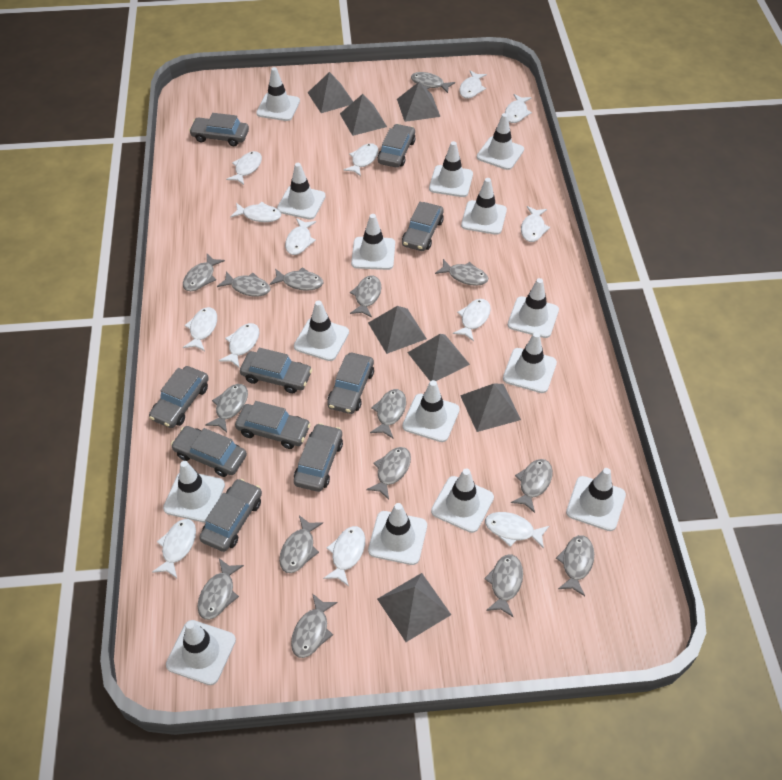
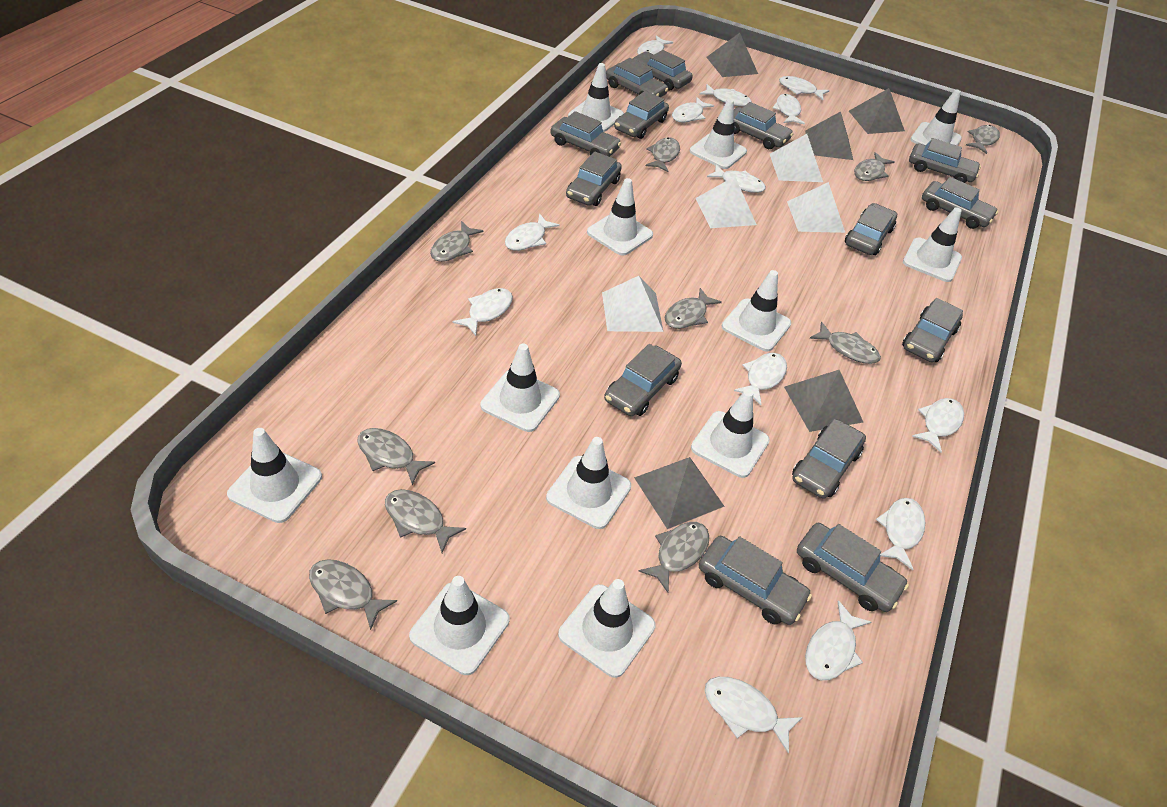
grey car: [149,366,209,428] [171,426,247,477] [189,113,249,146] [199,479,262,552] [235,401,311,449] [240,348,312,393] [294,423,343,492] [328,353,374,414] [378,124,416,168] [402,202,444,251] = 10 -> [550,111,621,157] [566,152,622,206] [604,344,682,416] [606,58,668,97] [614,91,669,139] [632,50,693,91] [699,536,812,625] [734,102,793,149] [792,419,866,499] [797,523,909,612] [845,203,897,255] [902,298,963,362] [909,138,981,183] [922,177,998,229] = 14
grey fish: [183,254,225,291] [198,558,244,620] [205,384,248,433] [217,271,271,297] [270,267,323,291] [279,515,323,573] [291,593,338,658] [350,276,381,318] [366,447,411,500] [370,389,406,438] [411,72,455,93] [435,259,488,286] [484,555,523,617] [511,459,553,513] [556,535,594,596] = 15 -> [309,559,397,630] [358,428,435,485] [385,489,466,553] [430,221,484,262] [639,522,709,593] [646,137,680,172] [665,288,722,329] [810,322,881,364] [854,152,895,181] [966,125,1000,154] = 10
grey pyramid: [308,72,353,113] [340,94,387,136] [368,306,427,354] [377,573,451,642] [397,82,440,122] [407,334,470,381] [460,384,521,432] = 7 -> [634,457,725,529] [706,33,758,77] [784,370,863,432] [805,111,853,160] [849,88,905,134] = 5
white pyramid: none = 0 -> [602,276,663,332] [696,176,757,228] [770,134,823,182] [787,182,845,233] = 4
white traffic cone: [163,461,225,523] [166,620,236,685] [256,67,300,121] [277,163,326,220] [294,300,349,361] [351,214,395,270] [368,503,427,565] [402,380,460,442] [429,141,473,197] [431,469,494,533] [461,178,507,235] [477,113,524,170] [503,332,557,393] [508,278,559,338] [566,468,626,531] = 15 -> [227,428,322,523] [409,576,509,675] [480,344,560,432] [546,437,631,529] [558,579,656,678] [568,63,624,132] [587,178,653,256] [690,99,747,169] [691,389,770,478] [722,270,791,351] [903,207,962,282] [910,89,962,146] = 12

